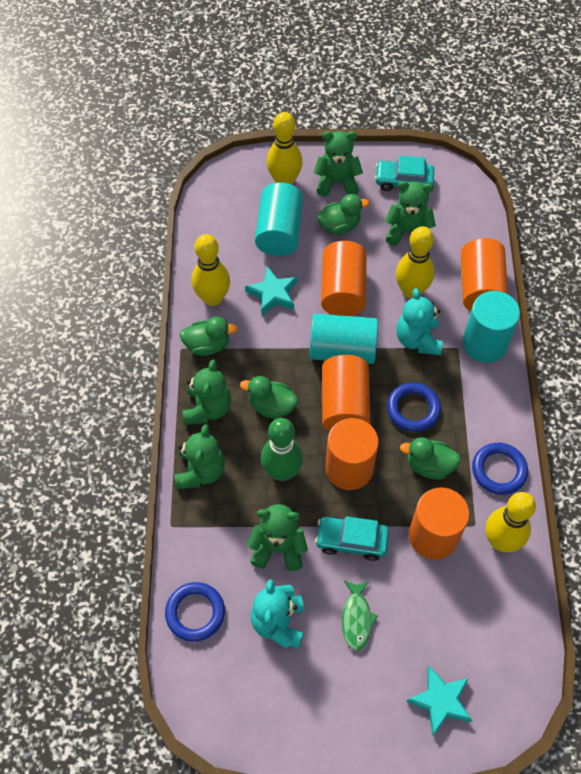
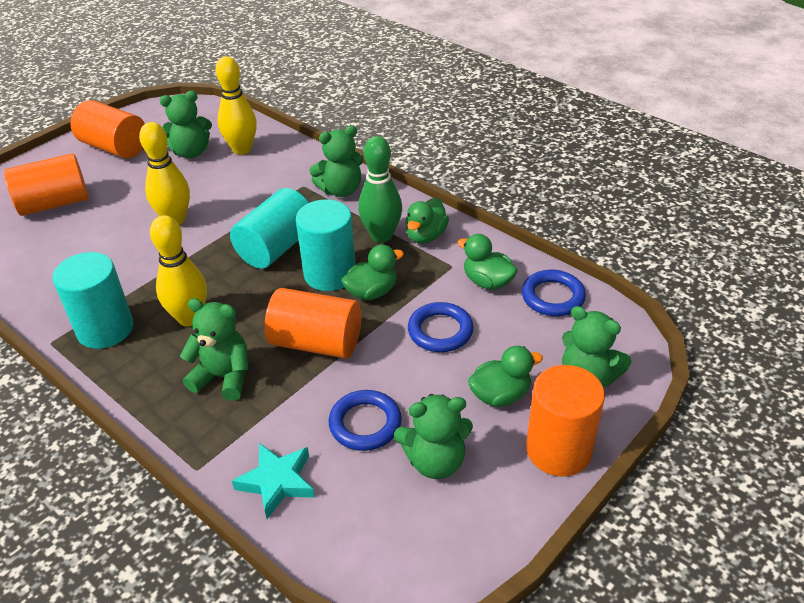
green fish: [342,580,378,651] = 1 -> none = 0
orange cylinder: [321,241,367,316] [322,355,370,431] [326,418,379,490] [409,487,469,560] [461,238,508,311] = 5 -> [4,153,89,216] [70,100,145,159] [264,288,361,359] [526,365,605,476] = 4
turquoise car: [315,516,389,561] [375,156,434,191] = 2 -> none = 0
turquoise star: [245,266,297,315] [406,666,473,736] = 2 -> [232,443,315,519] = 1
turquoise teddy bear: [251,580,304,649] [396,288,443,355] = 2 -> none = 0
yellow bowling pin: [192,234,230,306] [267,112,302,185] [396,226,434,299] [486,492,536,552] = 4 -> [139,122,190,225] [150,215,207,327] [215,56,257,155] = 3

